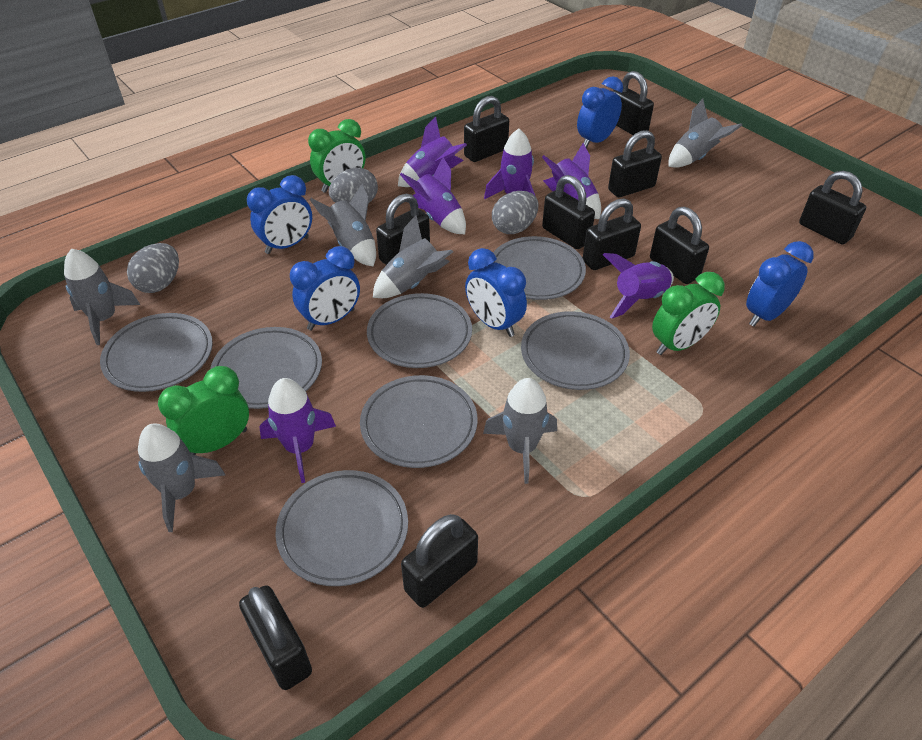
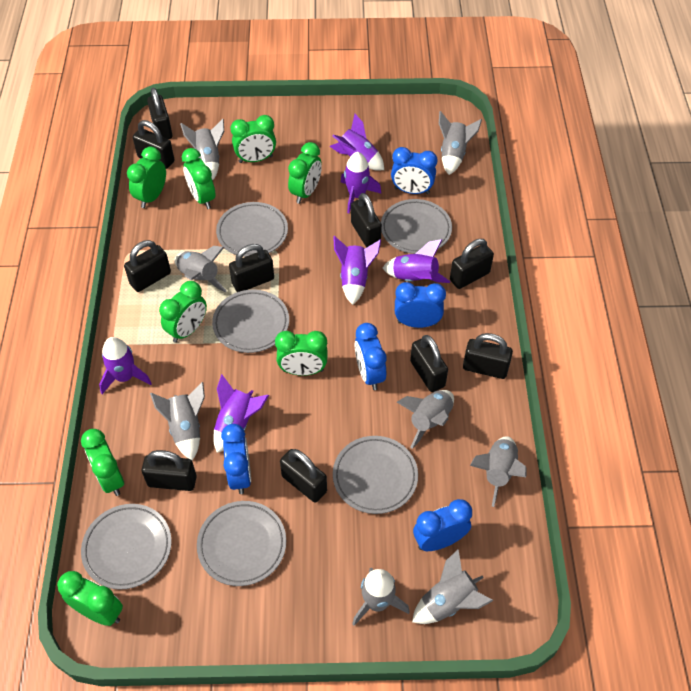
green clock: [158,366,249,455] [308,119,365,193] [652,272,725,355] = 3 -> [57,571,123,626] [81,429,124,496] [127,146,166,208] [159,281,207,343] [182,148,215,209] [231,115,276,163] [275,331,327,376] [288,142,322,204] = 8
grey egg: [127,243,179,293] [329,168,378,203] [492,191,538,234] = 3 -> none = 0
grey plate: [100,313,213,392] [210,327,322,409] [276,470,408,586] [360,375,478,468] [367,293,472,368] [493,236,586,300] [521,311,630,390] = 7 -> [81,504,172,590] [197,501,286,586] [212,290,289,353] [216,202,288,257] [333,436,418,514] [381,199,452,254] = 6
grey rocket: [64,248,140,345] [138,423,225,532] [310,184,376,267] [373,215,453,298] [483,378,557,484] [668,99,742,168] = 6 -> [150,382,205,460] [175,246,227,292] [180,119,224,180] [352,568,410,626] [397,390,454,449] [412,550,494,624] [439,111,482,175] [470,436,527,507] = 8

